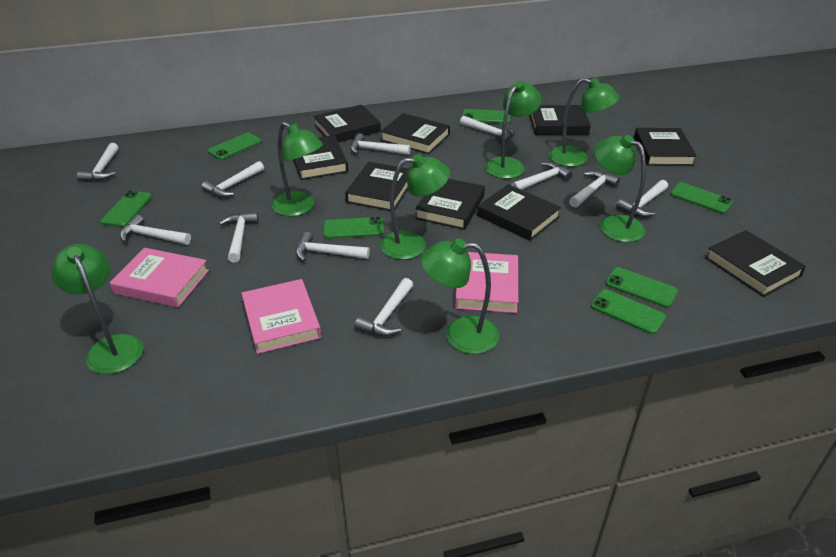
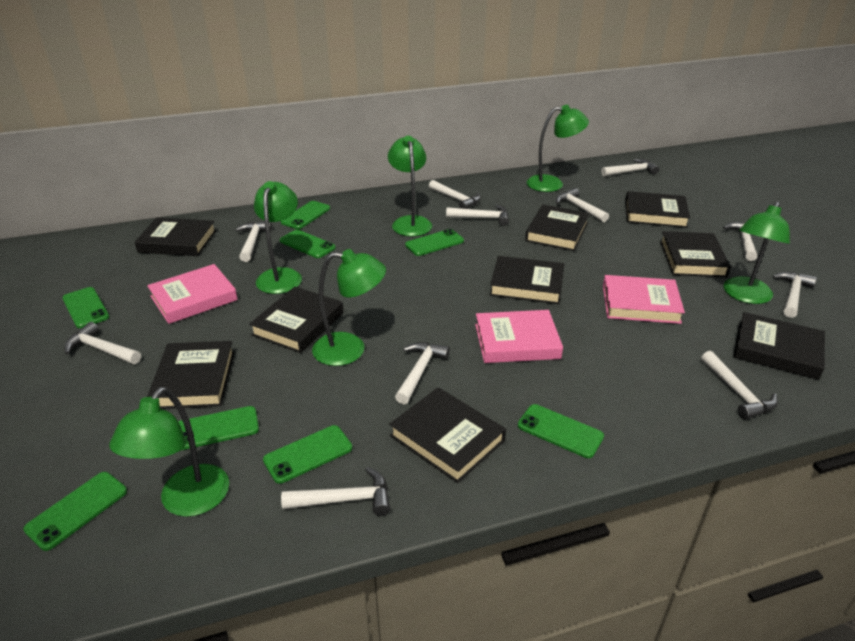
green lamp: [51,244,143,374] [272,122,323,216] [380,154,450,260] [420,239,499,354] [485,81,541,179] [549,78,619,167] [594,135,646,242] = 7 -> [109,387,229,517] [254,181,302,294] [312,249,386,366] [388,136,432,236] [527,105,589,192] [724,201,790,304] = 6
green phone: [101,190,152,227] [208,133,261,160] [324,217,384,239] [462,109,510,124] [591,289,666,334] [605,267,678,308] [670,182,733,214] = 7 -> [23,472,127,551] [62,287,109,328] [178,406,259,450] [263,425,352,484] [280,230,336,258] [281,201,330,229] [405,229,464,256] [518,404,604,458] = 8

